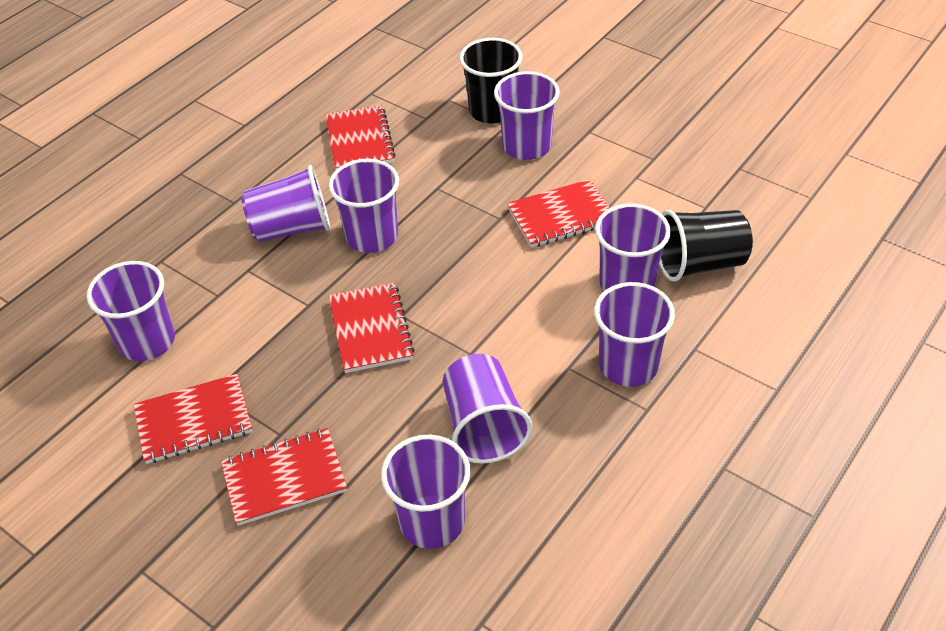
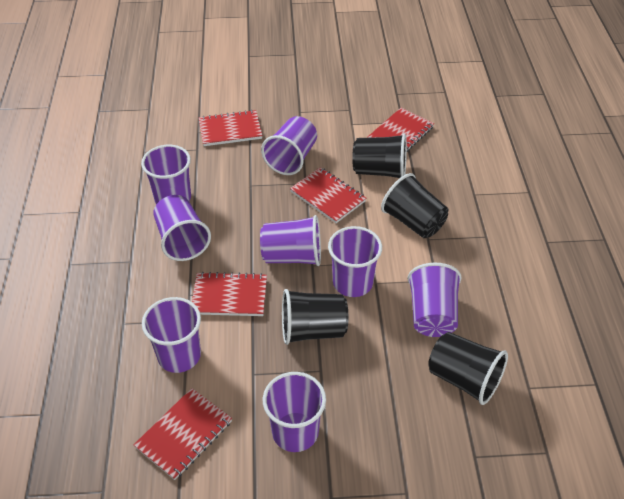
black cup: [459,38,523,124] [660,210,753,282] = 2 -> [282,289,348,345] [352,133,407,178] [381,173,448,238] [428,332,508,405] = 4

